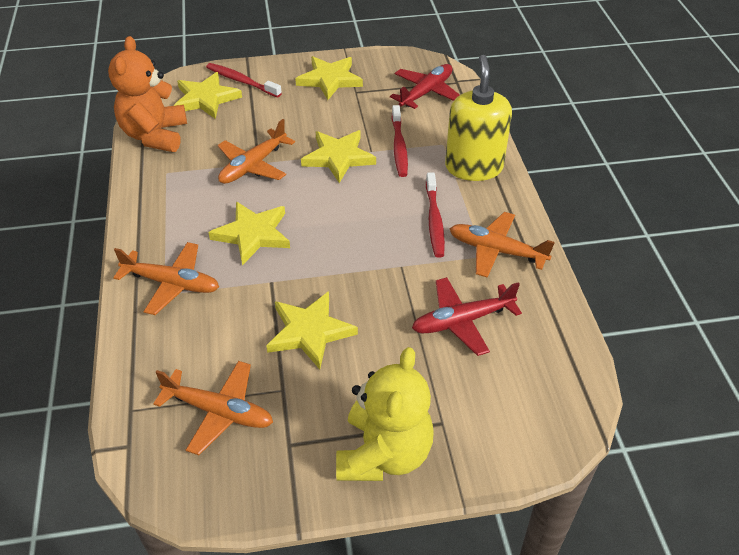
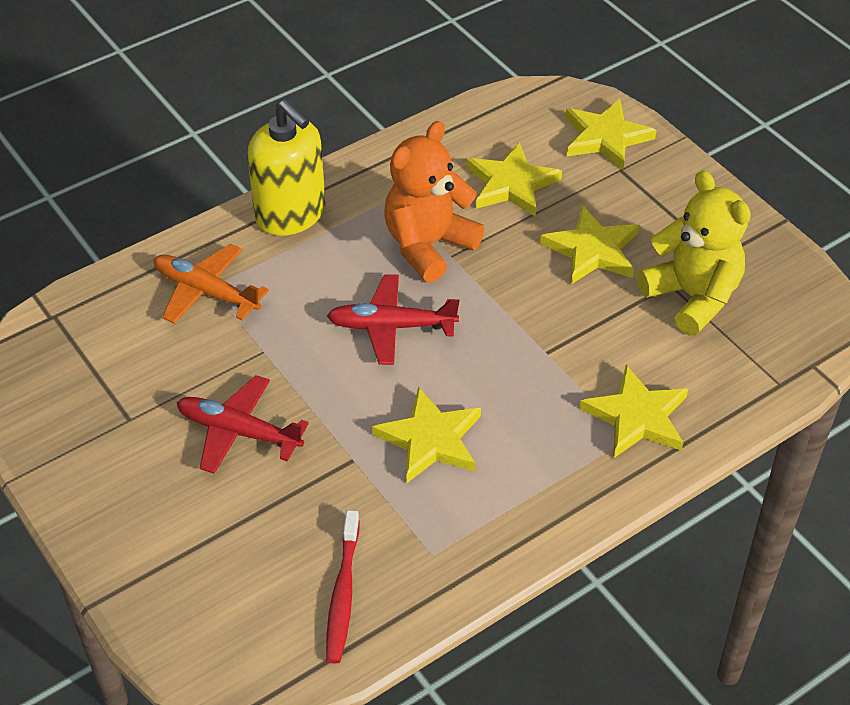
orange plane: [113,242,219,315] [153,361,273,455] [218,119,295,184] [450,212,555,278] = 4 -> [154,244,269,324] = 1
red toothbrush: [206,63,282,98] [392,105,408,177] [426,172,445,258] = 3 -> [326,510,360,664] = 1

